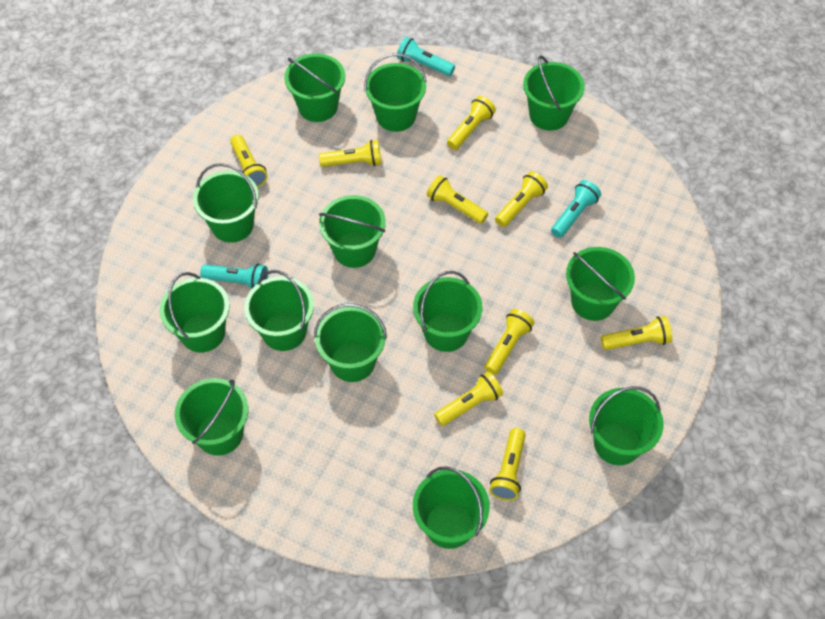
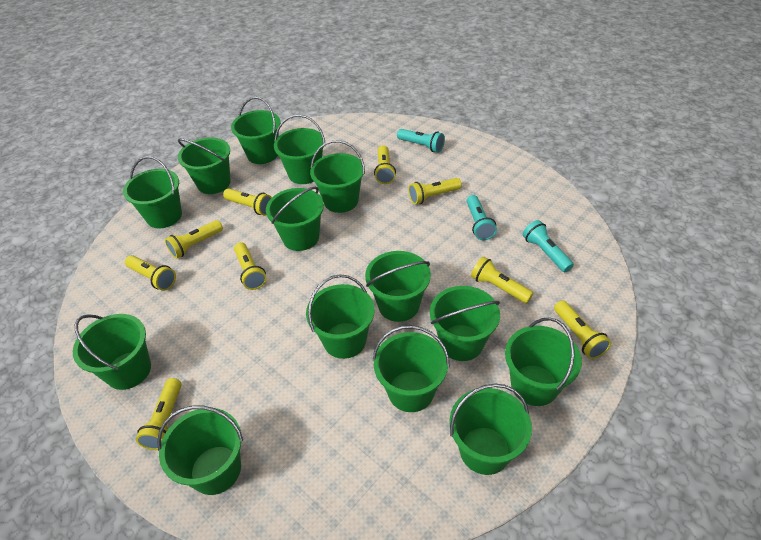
green bucket: [159,272,230,353] [175,378,248,456] [193,163,259,243] [244,270,314,351] [284,54,345,122] [314,303,387,382] [319,195,386,268] [364,53,427,132] [413,271,483,352] [413,466,489,549] [523,56,585,131] [566,247,635,321] [589,386,663,465] = 13 -> [73,314,151,390] [123,156,182,228] [157,406,243,495] [178,138,231,194] [231,97,281,164] [266,187,324,251] [274,115,325,184] [306,274,375,359] [310,140,365,213] [365,251,431,322] [373,325,450,412] [430,286,500,361] [449,384,532,475] [505,317,582,406] = 14

